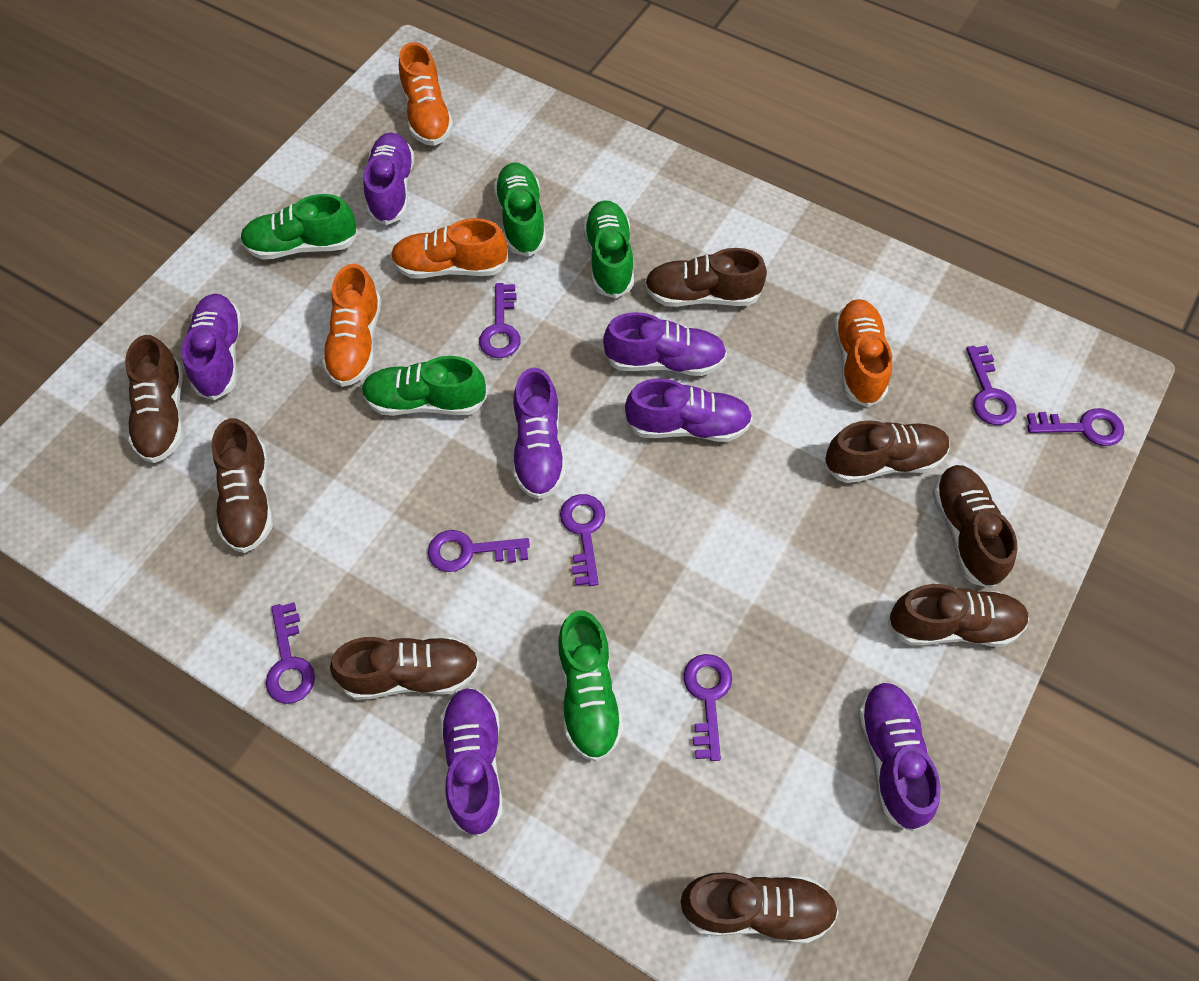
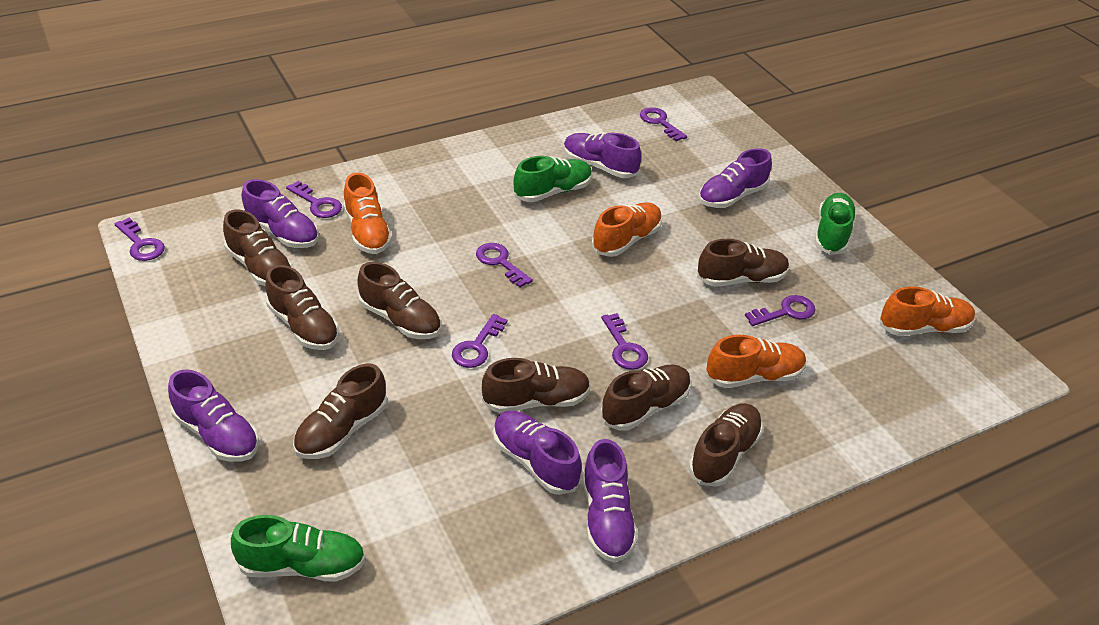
green shoe: [240,194,358,260] [361,356,487,416] [494,162,546,257] [557,610,623,762] [583,200,634,299] = 5 -> [231,515,365,582] [513,156,592,202] [815,193,856,255] = 3
purple shoe: [182,294,242,400] [364,133,415,225] [440,688,503,837] [513,368,565,499] [603,312,727,376] [625,378,753,442] [858,682,941,831] = 7 -> [168,369,259,462] [242,179,319,248] [493,411,582,495] [564,133,642,178] [582,439,638,563] [699,148,772,208] = 6

